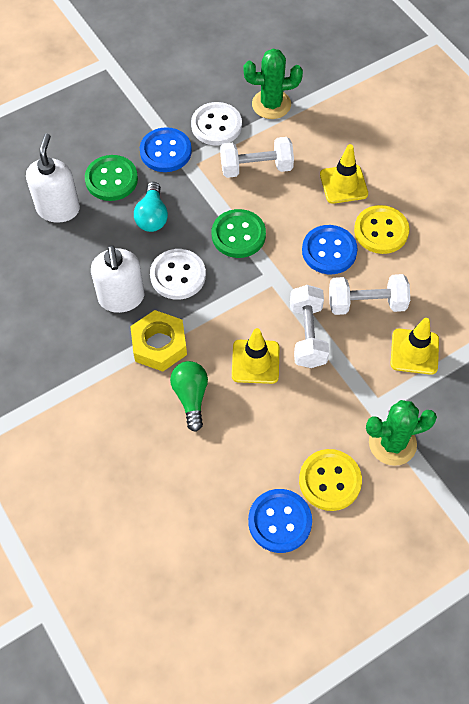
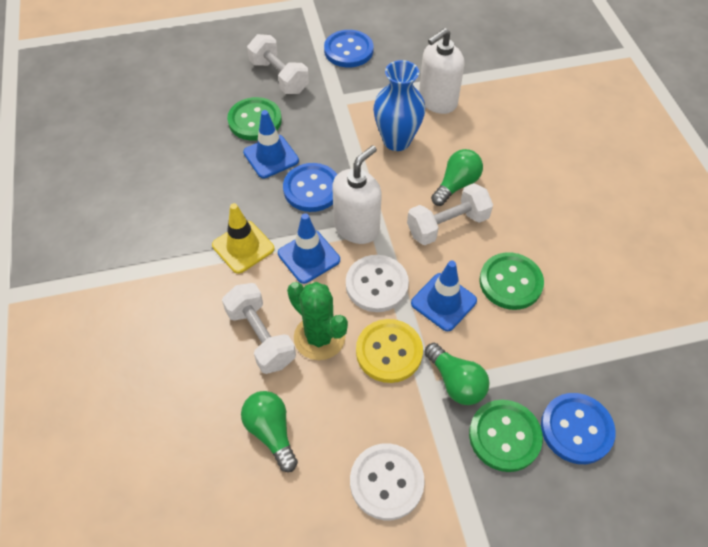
blue traffic cone: none = 0 -> [243,110,299,178] [278,213,340,284] [411,261,477,331] = 3
blue vase: none = 0 -> [373,60,425,151] = 1
green button: [85,155,138,201] [212,209,266,258] = 2 -> [227,97,282,141] [469,400,543,472] [479,252,544,310] = 3
green cactus: [243,49,303,119] [366,400,437,466] = 2 -> [287,282,348,360] = 1
green light bulb: [170,361,208,432] = 1 -> [241,391,298,472] [424,343,490,405] [431,149,483,206] = 3
turquoise light bulb: [134,182,168,232] = 1 -> none = 0
yellow button: [299,449,362,511] [354,205,409,254] = 2 -> [356,319,423,383] = 1
yellow nut: [130,310,187,372] = 1 -> none = 0
yellow traffic cone: [232,328,279,384] [320,144,368,204] [390,318,439,375] = 3 -> [212,203,275,274] = 1

